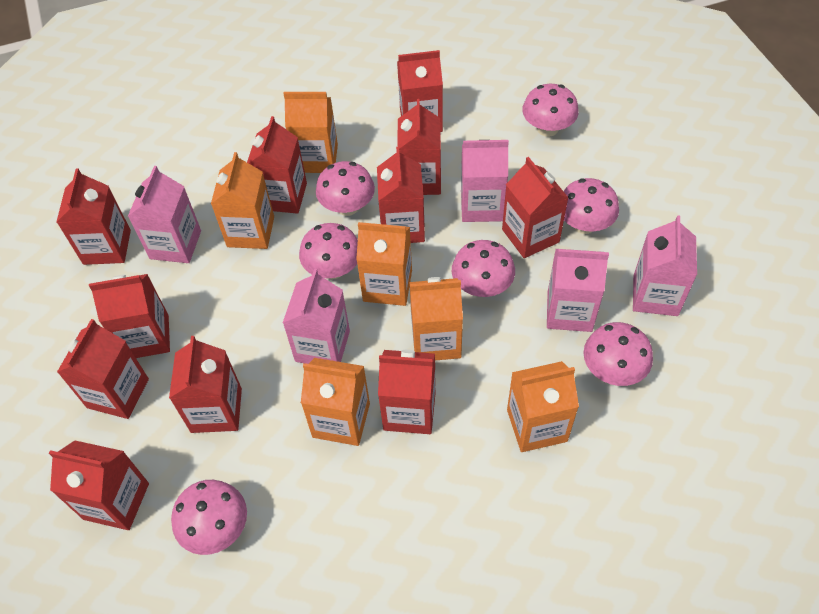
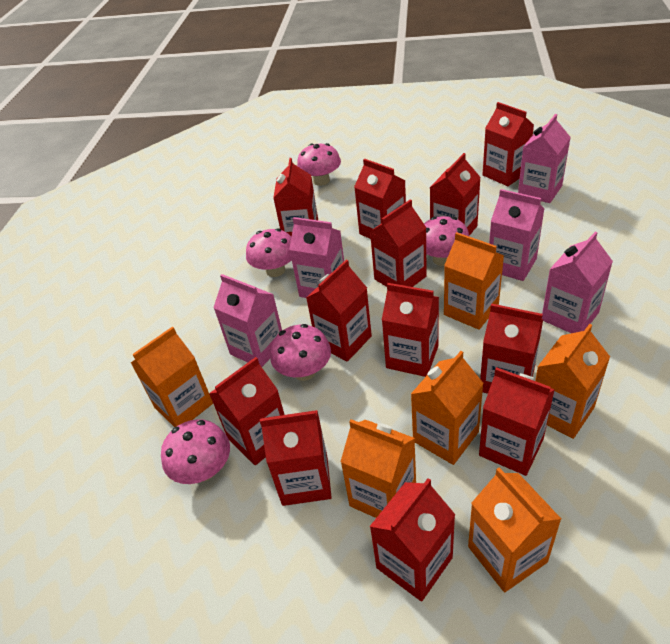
pink mushroom: [171,480,247,555] [299,223,358,279] [316,161,375,216] [452,240,515,297] [522,84,579,137] [564,178,619,234] [583,322,653,386] = 7 -> [161,419,230,484] [246,228,292,277] [270,324,331,381] [297,143,341,186] [424,216,469,266] = 5
red carton: [49,440,149,530] [56,168,131,265] [57,319,149,419] [89,274,170,358] [169,336,242,433] [247,116,307,214] [377,147,425,243] [378,349,436,434] [397,50,443,132] [397,99,441,195] [502,157,569,258] = 11 -> [209,357,285,465] [260,410,332,506] [273,158,318,237] [306,259,372,362] [354,159,406,239] [369,478,455,602] [370,200,427,287] [382,283,439,377] [430,153,481,236] [479,367,555,476] [480,303,543,394] [483,102,534,186] = 12

